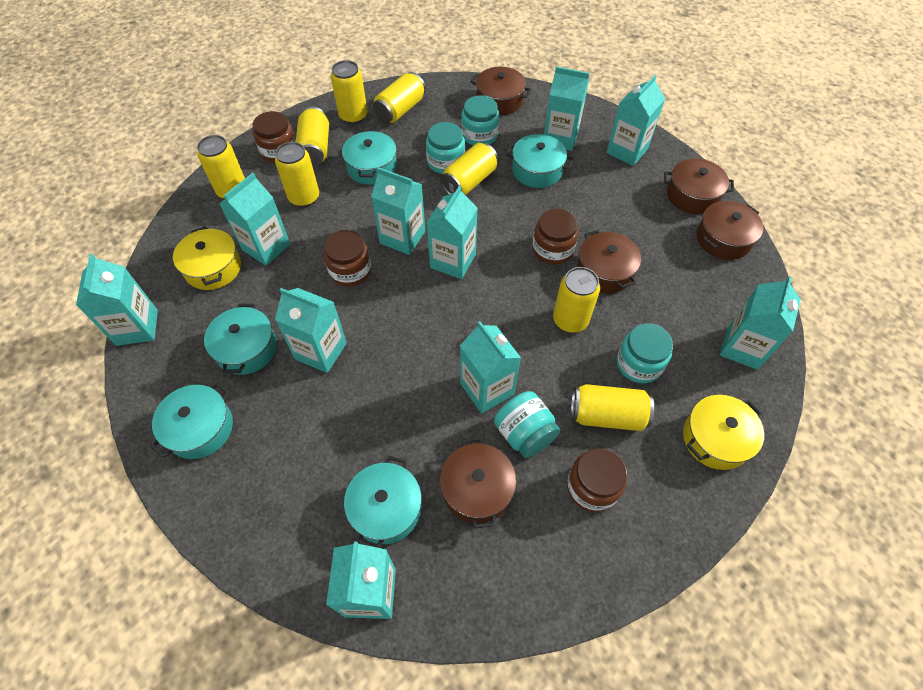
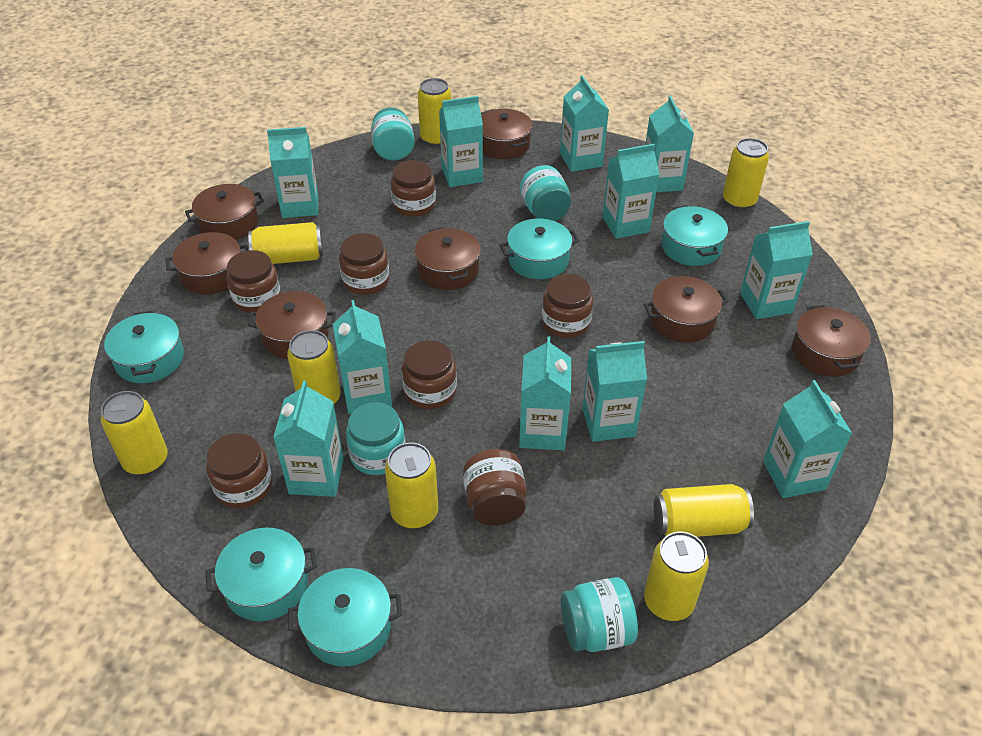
brown jar: [253,111,296,163] [324,230,372,287] [532,209,578,265] [567,448,627,512] = 4 -> [206,433,272,508] [226,250,281,313] [339,233,389,295] [391,160,436,217] [402,340,457,409] [463,449,527,525] [542,274,593,338] = 7
brown pot: [440,437,516,529] [470,67,531,115] [577,230,641,293] [664,158,734,214] [697,201,764,260] = 5 -> [166,232,248,295] [185,184,264,240] [248,291,336,359] [415,227,481,290] [481,109,532,159] [644,276,729,343] [792,305,871,377] = 7
turquoise carton: [76,254,158,346] [219,173,290,266] [275,288,347,373] [326,542,396,619] [371,167,425,255] [427,186,478,279] [460,321,521,413] [544,66,589,151] [606,75,665,166] [720,277,801,370] = 10 -> [267,127,318,218] [273,380,344,497] [333,300,392,414] [439,96,483,187] [519,337,571,450] [560,75,609,172] [582,341,647,442] [602,144,659,239] [645,95,694,192] [740,221,813,319] [763,380,852,498] = 11
yellow pot: [173,227,241,290] [683,395,764,470] = 2 -> none = 0

